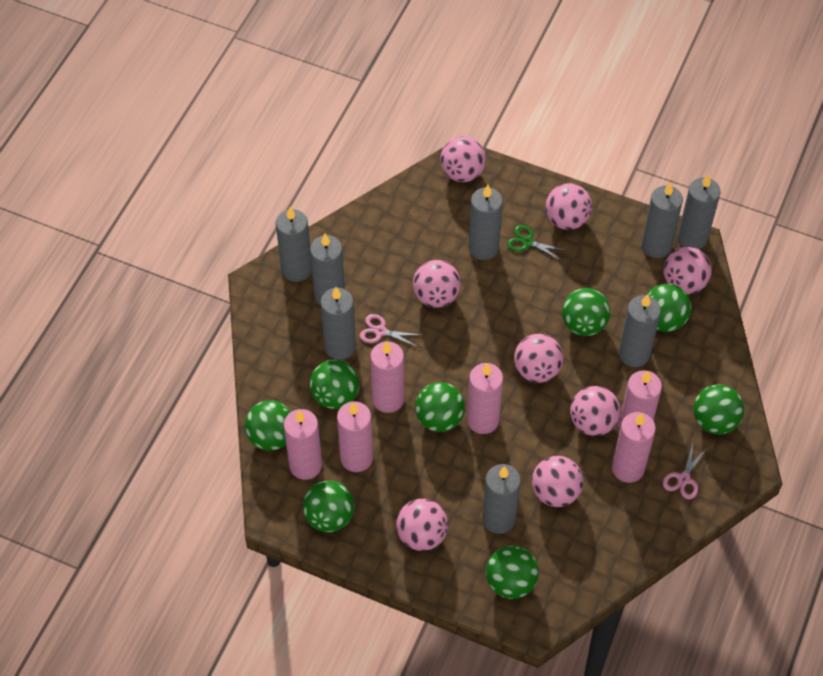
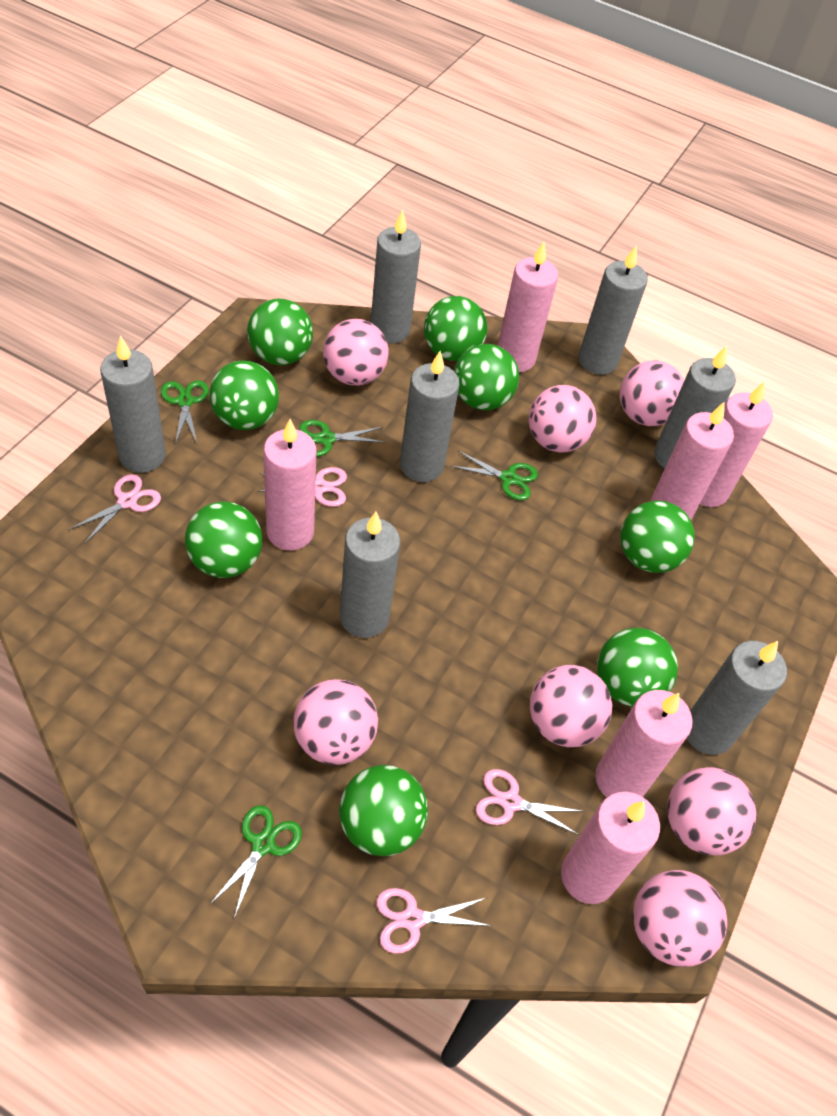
green scissors: [507,225,568,261] = 1 -> [161,381,209,445] [209,805,302,918] [299,420,386,457] [450,450,538,501] = 4
grey candle: [276,207,312,282] [310,234,345,305] [321,287,356,360] [469,185,503,260] [482,464,521,534] [619,294,661,367] [641,182,683,258] [677,174,721,249] = 8 -> [100,335,166,473] [340,512,400,638] [371,210,421,343] [400,351,459,482] [578,245,648,375] [654,346,736,468] [687,641,787,755] = 7
pink ball: [396,499,448,551] [413,260,461,308] [440,136,486,182] [514,334,563,383] [532,456,583,507] [546,183,592,230] [570,386,620,436] [663,247,712,294] = 8 -> [293,679,378,765] [323,319,389,386] [529,385,596,453] [530,665,612,747] [620,361,684,426] [633,870,727,967] [667,767,756,855] = 7
pink scissors: [360,314,420,347] [663,444,708,499] = 2 -> [69,474,161,544] [257,467,347,507] [376,888,492,954] [476,769,584,835] = 4

